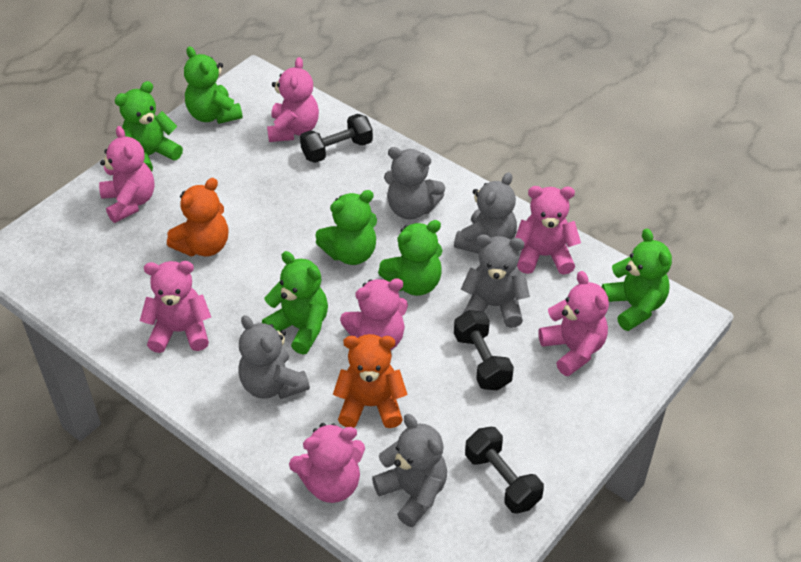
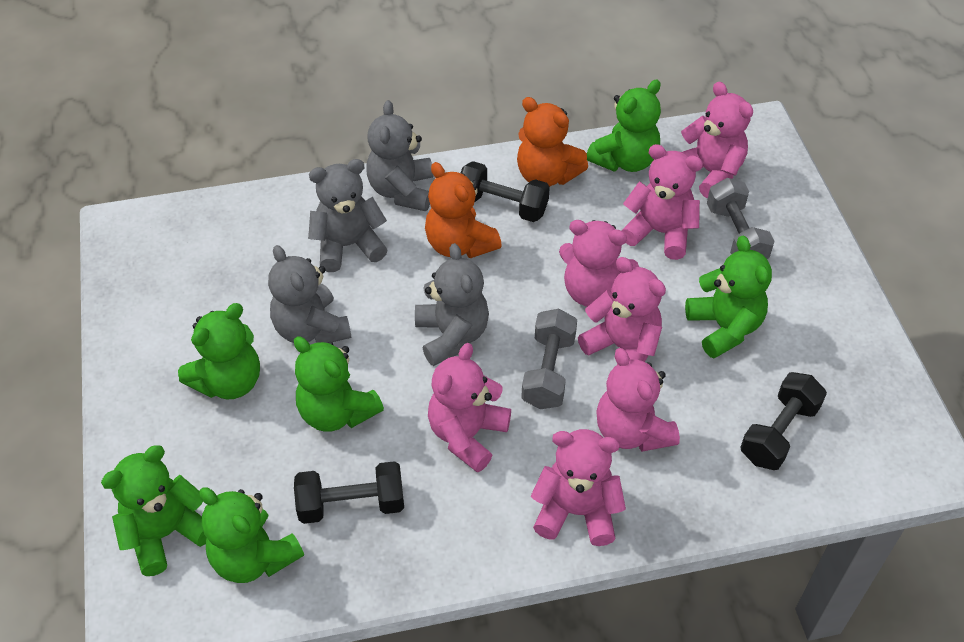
grey dumbbell: none = 0 -> [521,309,577,409] [707,178,775,259] = 2
grey teddy bear: [238,315,310,399] [372,414,447,527] [384,147,445,220] [454,172,517,254] [461,234,530,328] = 5 -> [268,245,351,343] [308,159,387,272] [366,100,433,211] [415,243,489,366] = 4

